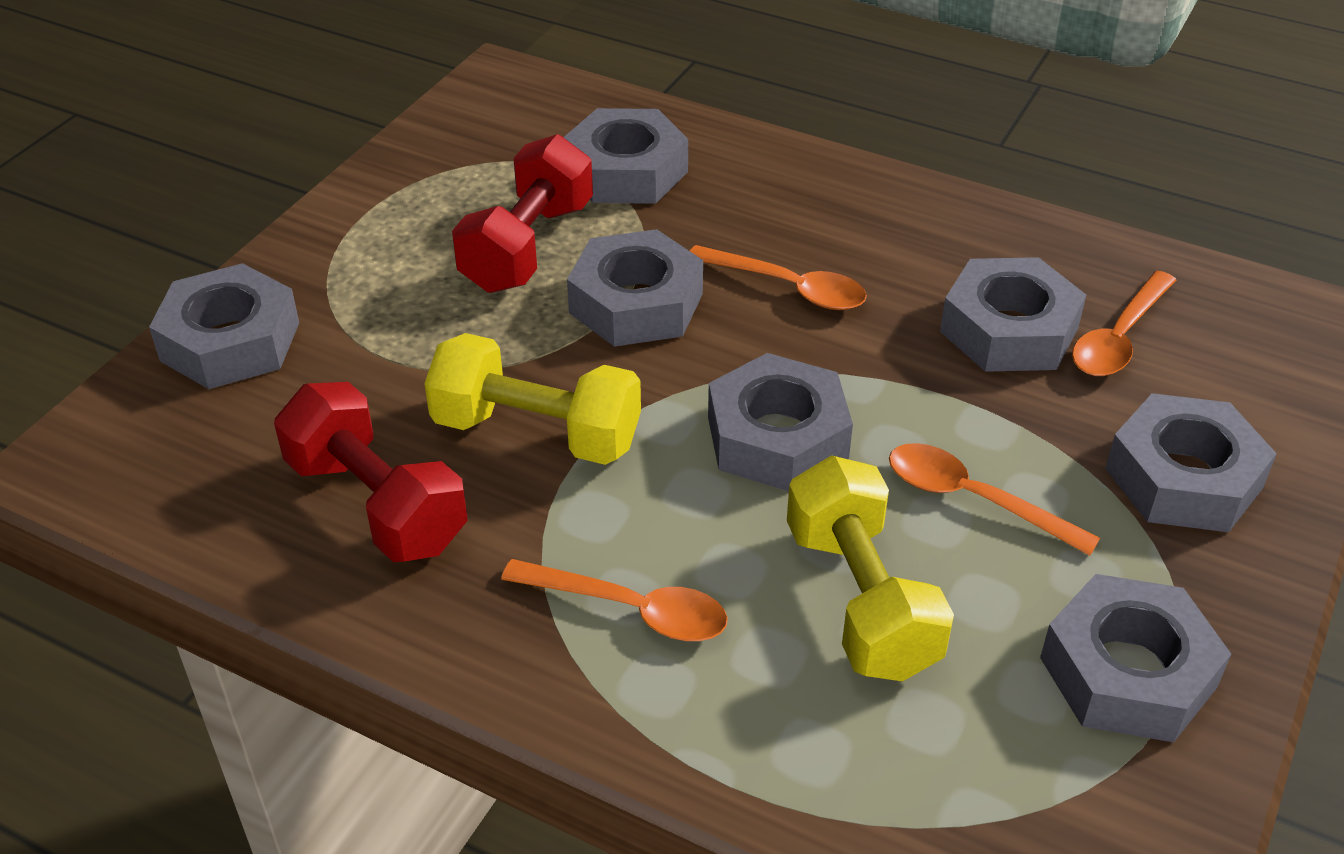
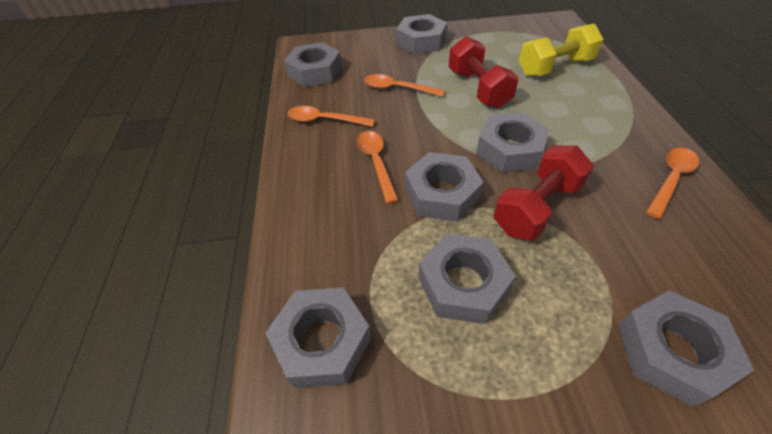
yellow dumbbell: [424,333,641,465] [787,455,954,681] = 2 -> [519,23,603,77] = 1

